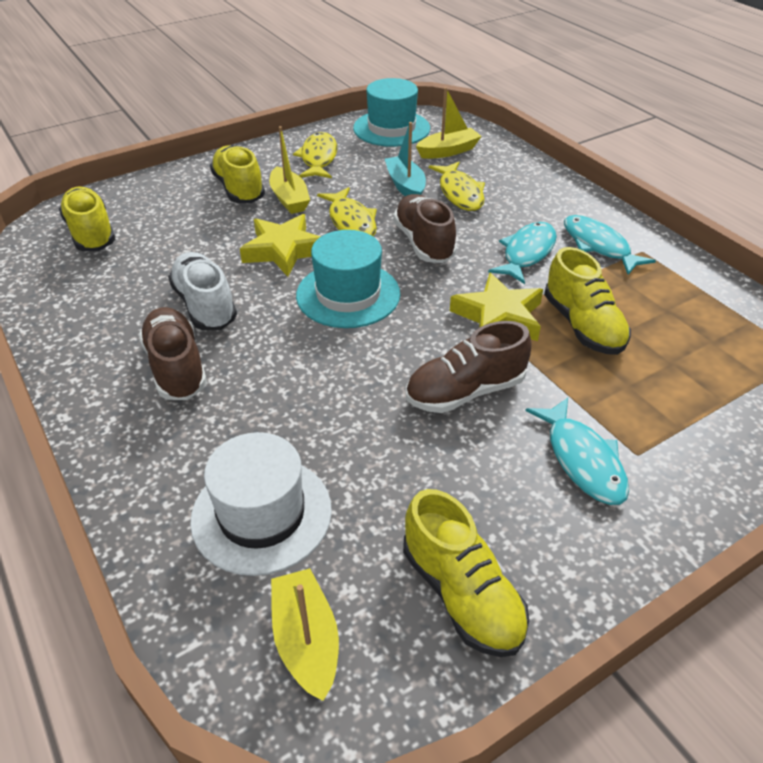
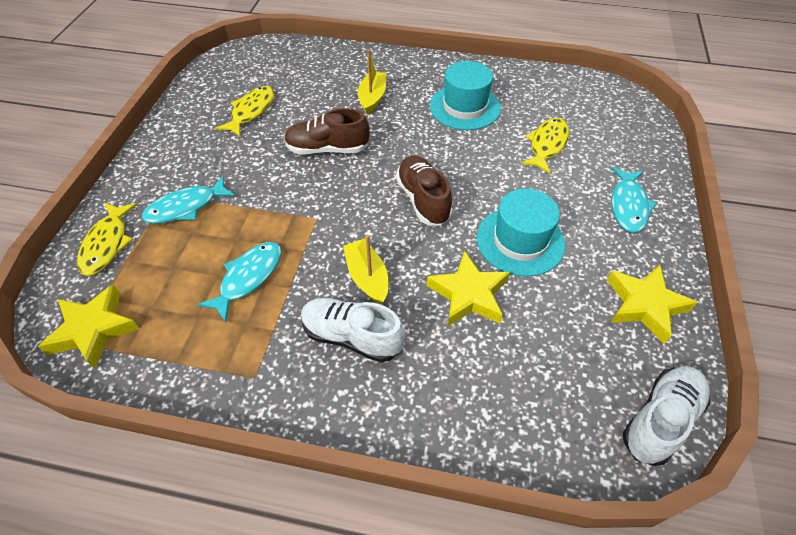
brown shoe: [139,307,207,400] [393,194,457,263] [406,321,532,413] = 3 -> [284,108,370,155] [396,155,452,226] = 2
turquoise boat: [385,122,426,196] = 1 -> none = 0
white hat: [190,432,332,576] = 1 -> none = 0
white shoe: [168,252,237,330] = 1 -> [301,298,405,363] [623,366,710,466] = 2
yellow boat: [269,126,310,214] [271,568,339,701] [416,87,482,159] = 3 -> [343,235,388,304] [358,49,386,115] = 2
yellow shoe: [59,187,115,251] [210,145,265,203] [403,489,529,657] [544,247,631,355] = 4 -> none = 0
yellow star: [240,214,321,277] [450,273,543,341] = 2 -> [38,285,140,369] [427,251,510,326] [607,265,698,344] = 3

